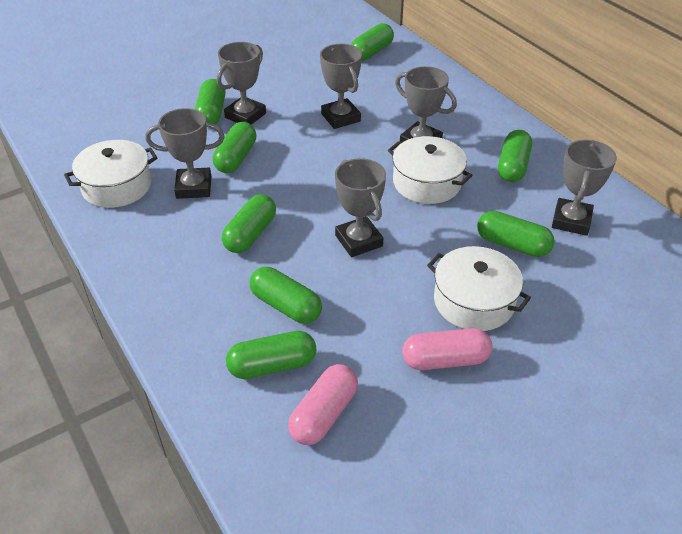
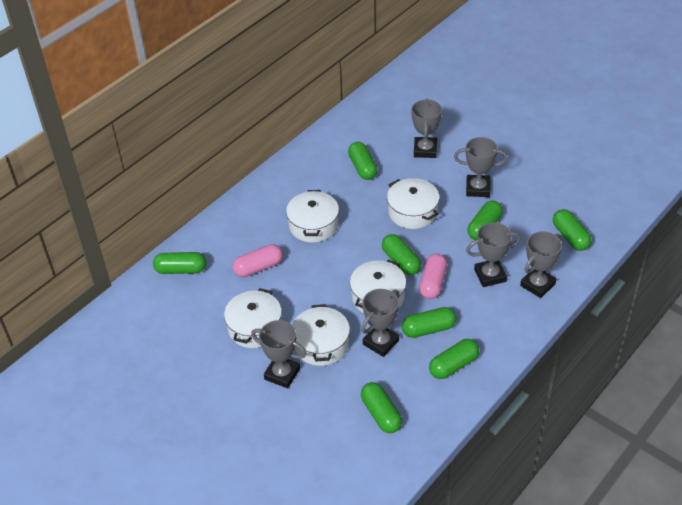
white pot: [64,140,158,208] [388,136,473,204] [427,246,531,331] = 3 -> [224,288,282,348] [286,190,339,243] [292,304,350,366] [350,259,406,313] [387,178,439,229] = 5

